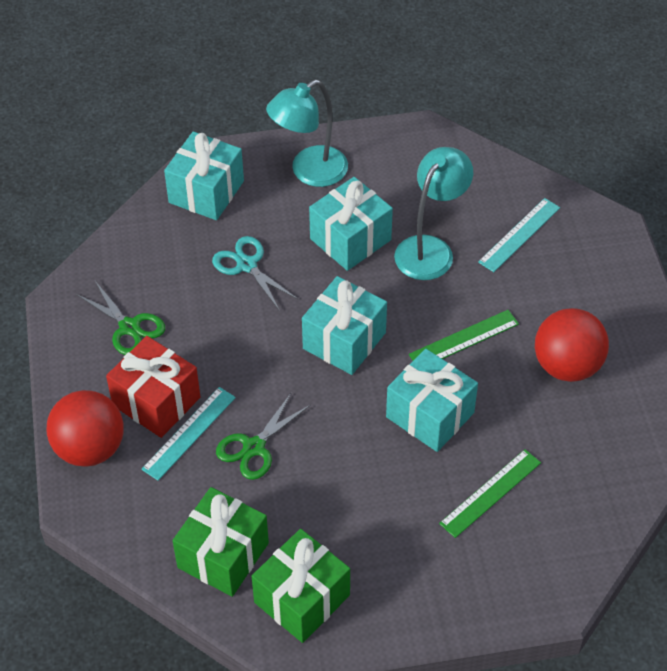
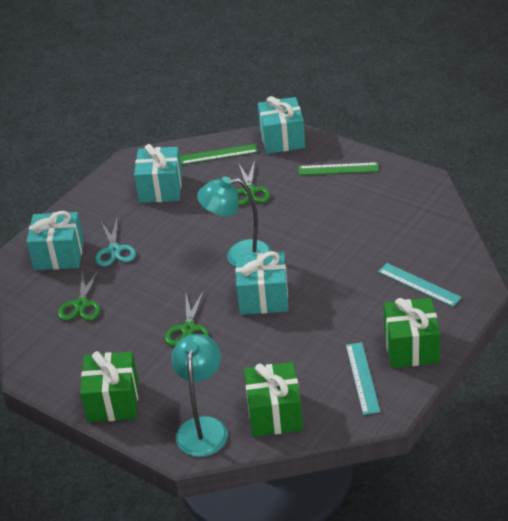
green gift: [172,487,269,597] [252,529,350,643] = 2 -> [80,351,139,422] [244,362,303,437] [384,298,441,368] = 3
green scissors: [76,281,165,355] [216,393,310,480] = 2 -> [58,268,100,321] [165,291,209,346] [237,160,270,205] = 3
red ball: [46,390,124,467] [535,308,609,382] = 2 -> none = 0
red gift: [106,336,200,438] = 1 -> none = 0

